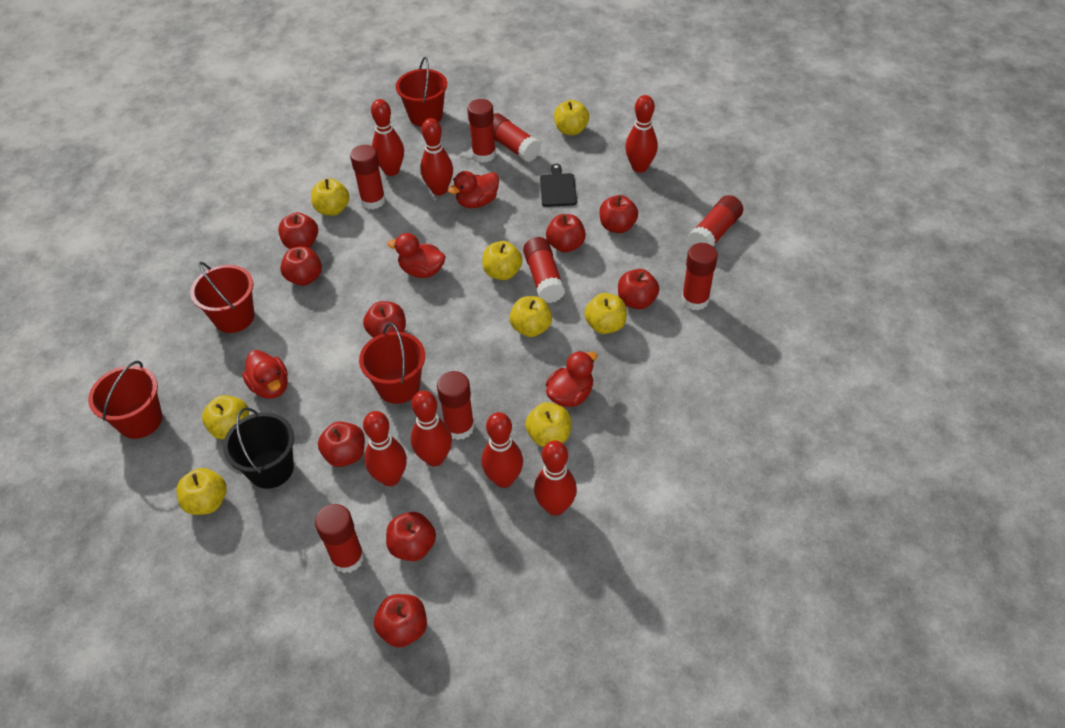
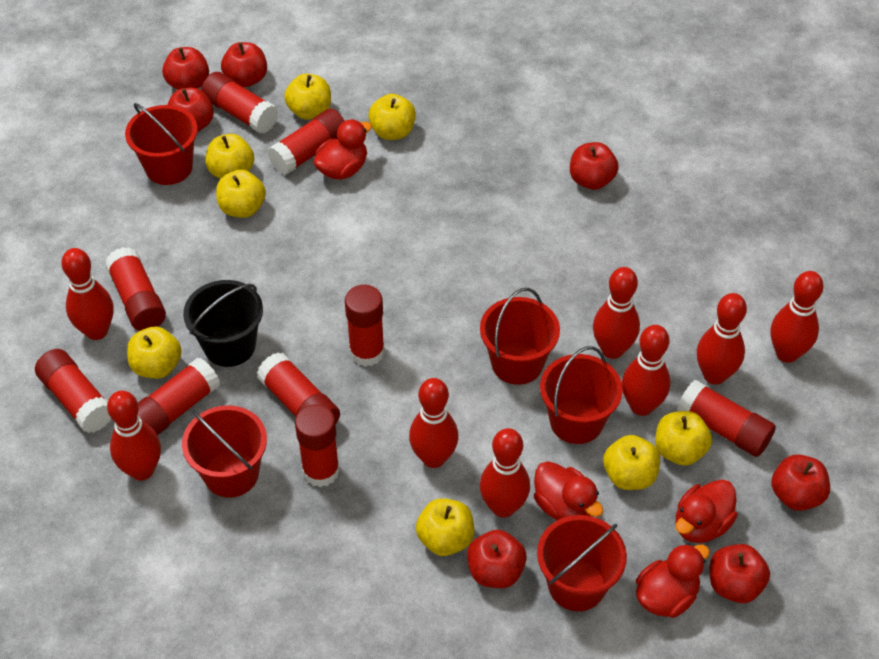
black cutting board: [540,164,577,207] = 1 -> none = 0
red apple: [278,212,318,249] [280,246,322,286] [318,421,365,467] [363,301,406,338] [374,594,427,648] [386,512,436,561] [546,214,586,253] [599,195,638,233] [618,269,659,309] = 9 -> [162,47,209,90] [167,87,214,132] [221,42,267,87] [467,530,527,588] [570,142,619,190] [710,544,770,603] [771,454,830,511] = 7
red bowling pin: [363,411,407,486] [371,99,404,176] [411,391,452,466] [420,118,453,195] [481,412,523,488] [534,440,577,516] [625,95,658,173] = 7 -> [61,248,113,340] [107,391,161,481] [409,378,458,468] [480,428,530,518] [593,267,640,359] [622,325,670,416] [697,293,747,385] [770,271,824,363] = 8
red bucket: [88,361,162,439] [190,262,254,333] [359,323,425,404] [396,57,447,127] = 4 -> [125,103,198,185] [182,405,267,498] [480,288,560,385] [537,515,627,611] [540,346,623,444] = 5
red glue stick: [315,504,364,573] [350,145,386,209] [437,371,475,440] [467,99,496,163] [493,113,541,162] [523,237,565,303] [682,243,718,311] [688,195,743,246] = 8 -> [35,349,111,433] [105,247,166,331] [138,358,220,435] [201,72,278,134] [257,352,340,424] [267,108,345,175] [295,404,340,487] [345,285,385,367] [677,380,776,457] = 9

